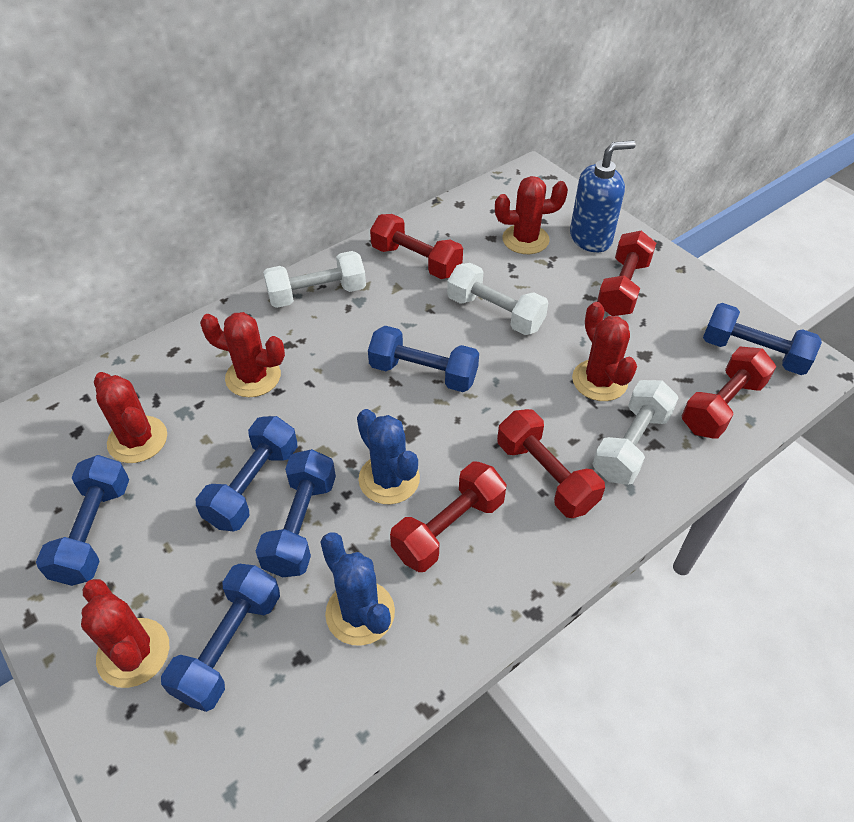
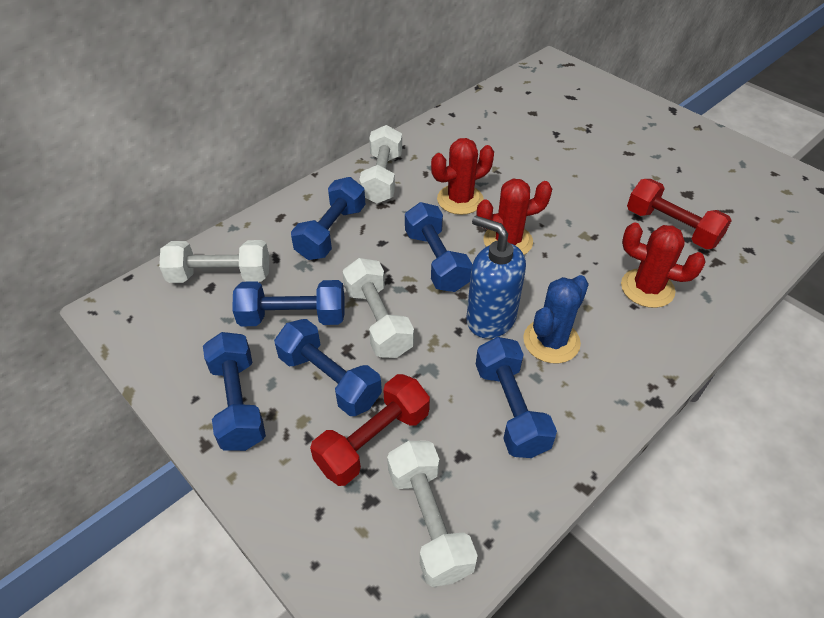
blue cactus: [321,533,395,646] [357,409,420,504] = 2 -> [523,275,589,364] = 1
red cactus: [81,579,169,688] [94,372,167,463] [200,312,285,397] [495,176,568,254] [572,302,637,401] = 5 -> [431,138,494,215] [477,179,552,255] [621,223,706,308] = 3
red dumbbell: [370,214,463,279] [390,462,507,572] [497,409,605,518] [597,231,656,316] [682,347,776,439] = 5 -> [310,374,430,486] [627,179,732,249] = 2
white dumbbell: [263,251,366,308] [447,263,549,335] [593,380,679,485] = 3 -> [159,240,269,283] [343,258,414,358] [359,125,402,204] [387,441,478,587] = 4

